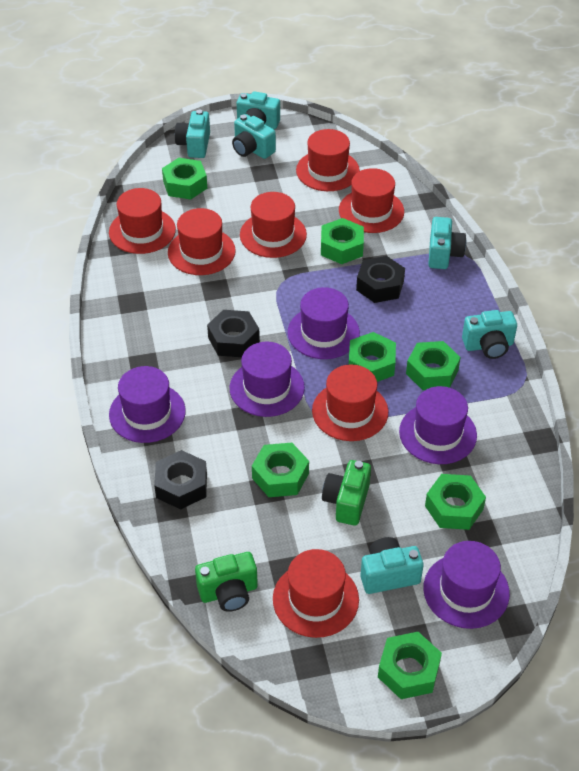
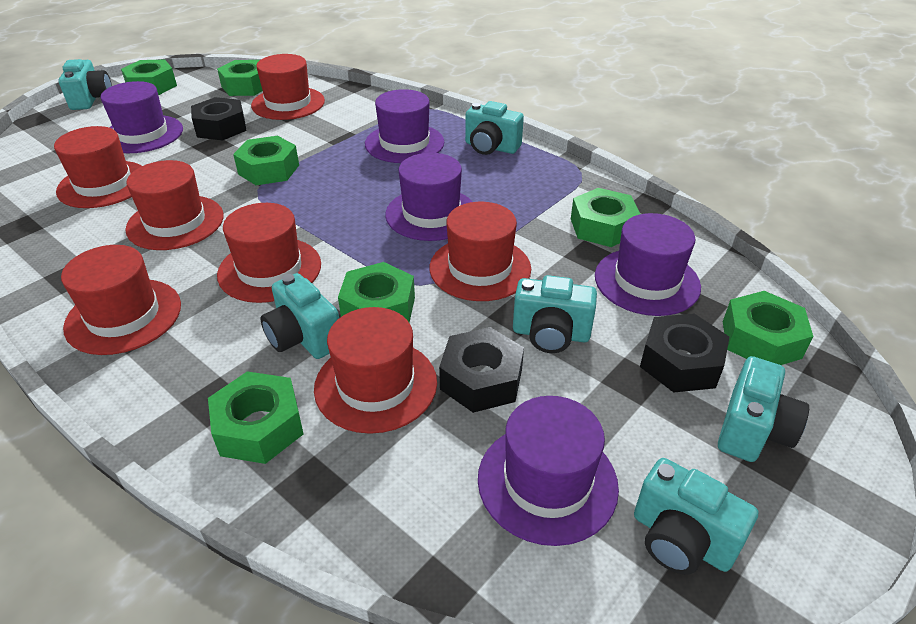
green camera: [195,552,258,612] [322,460,371,526] = 2 -> none = 0

